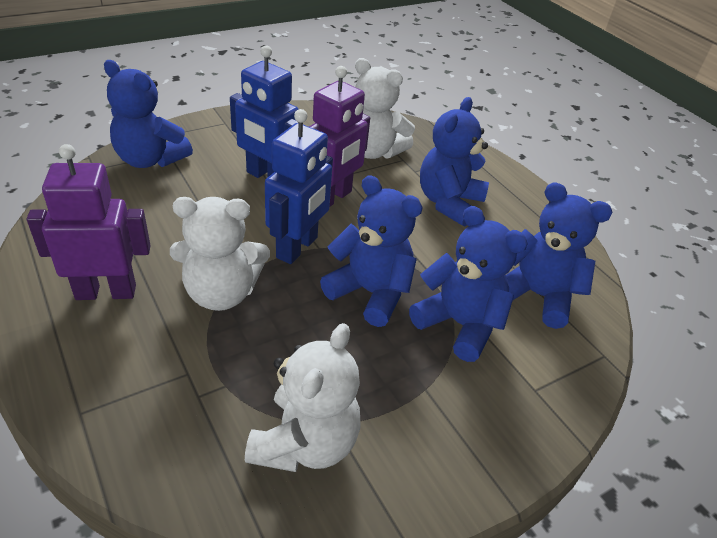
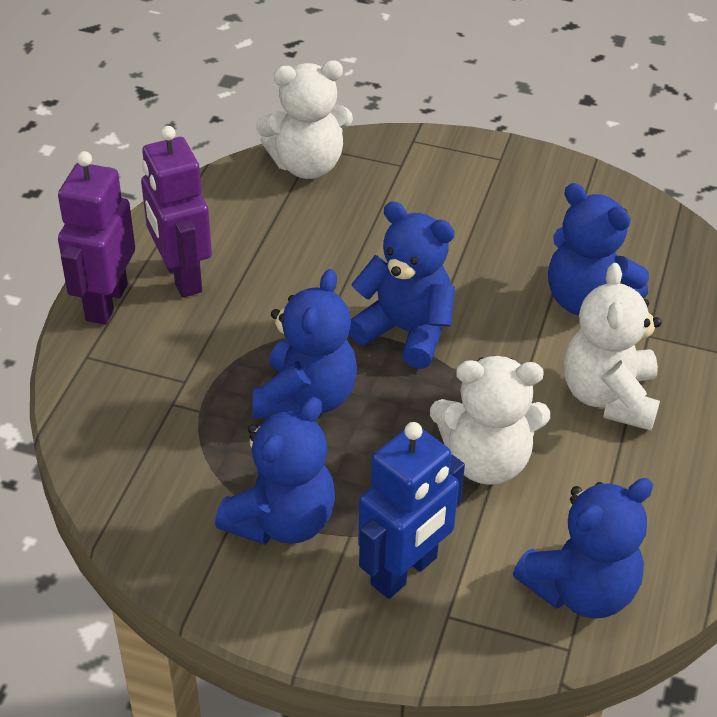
blue robot: [230,46,299,178] [265,109,333,264] = 2 -> [358,422,465,599] = 1

